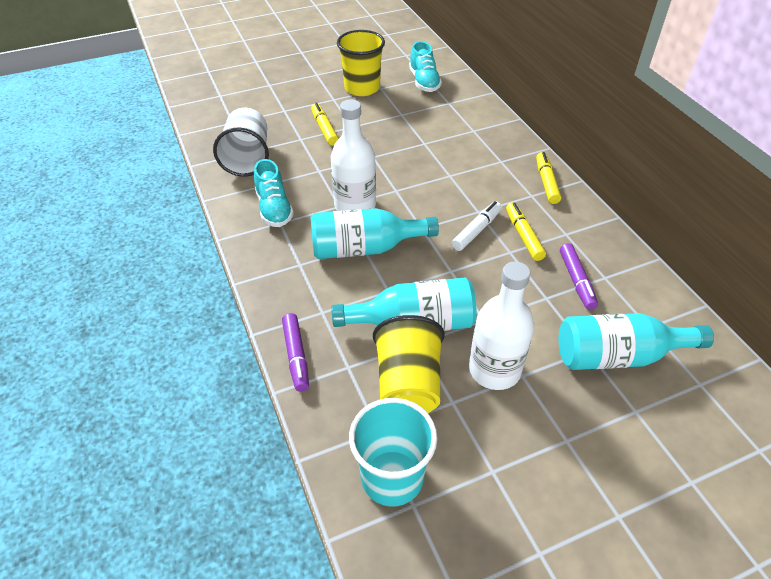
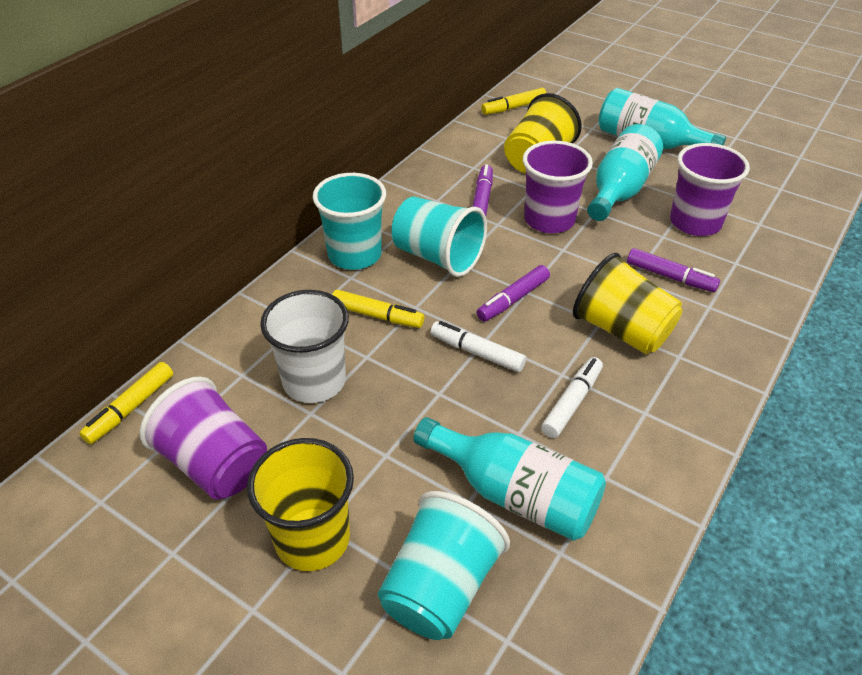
purple cup: none = 0 -> [140,376,267,499] [523,141,593,233] [670,143,750,236] = 3
purple marker: [282,313,309,392] [560,243,598,310] = 2 -> [472,164,493,216] [477,265,550,322] [627,248,720,292] = 3
turquoise cup: [349,398,437,507] = 1 -> [313,173,386,270] [378,491,510,640] [392,196,487,277] = 3
turquoise shoe: [254,159,294,227] [409,41,442,92] = 2 -> none = 0
white bottle: [331,99,376,211] [469,261,534,390] = 2 -> none = 0
white marker: [452,201,502,251] = 1 -> [431,321,526,372] [541,357,603,438] = 2
yellow cup: [337,30,385,96] [373,315,445,413] = 2 -> [247,438,354,571] [504,93,582,174] [573,253,683,354] = 3

